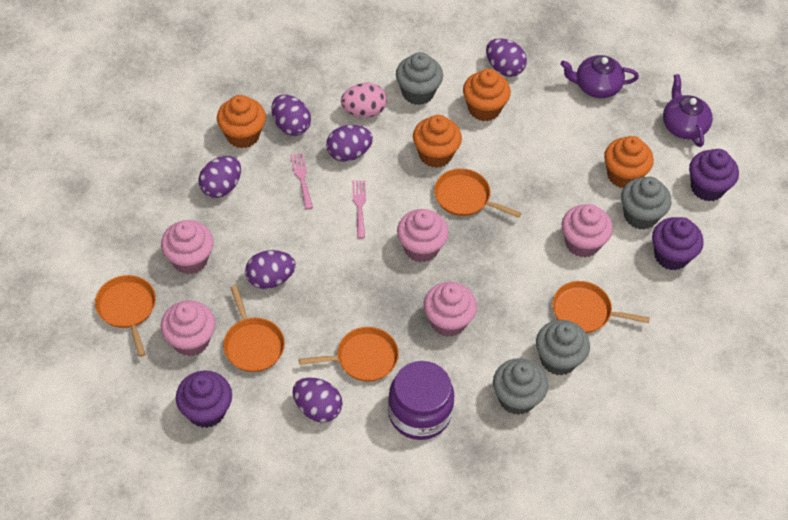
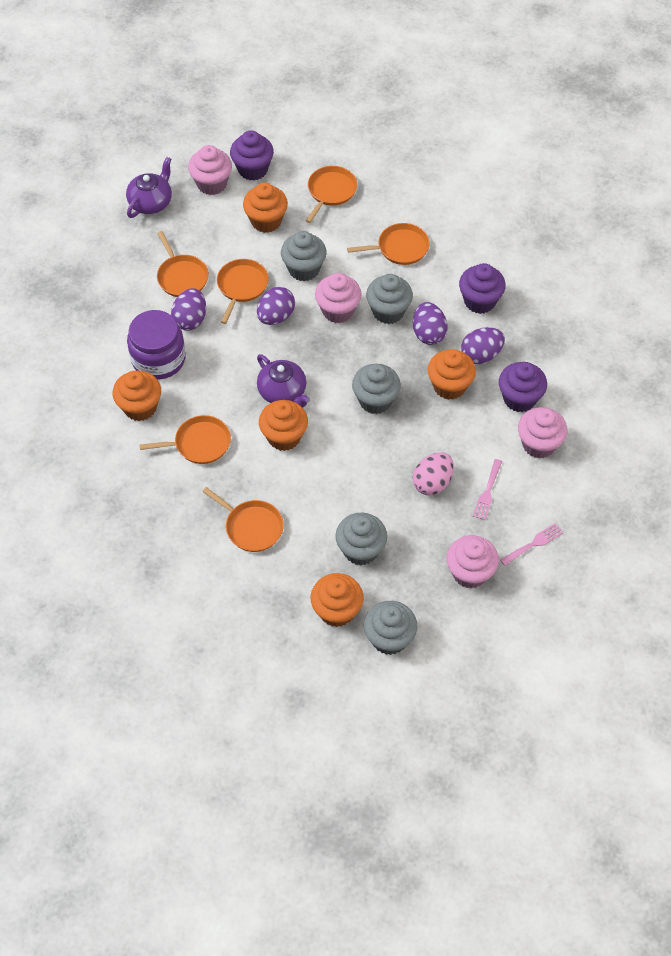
grey cupcake: [396,52,443,105] [493,358,548,415] [536,320,590,376] [621,177,671,230] = 4 -> [281,231,327,281] [335,513,387,566] [352,364,401,414] [364,601,417,655] [366,274,413,324] = 5
orange cupcake: [217,95,266,148] [413,115,462,168] [463,69,511,121] [604,136,654,188] = 4 -> [113,371,161,421] [243,182,288,233] [259,400,308,451] [310,573,364,627] [428,349,476,400] = 5
orange pan: [95,275,156,357] [223,285,285,372] [299,327,399,382] [434,168,521,218] [552,281,650,333] = 5 -> [140,415,231,464] [157,231,209,297] [202,487,284,552] [217,259,269,324] [306,166,357,223] [347,223,430,265] = 6
pink cupcake: [161,220,214,274] [161,300,216,356] [397,209,449,262] [424,282,477,337] [562,204,613,258] = 5 -> [188,145,232,195] [315,273,362,323] [447,535,499,589] [518,407,568,459] = 4
purple egg: [199,156,241,198] [245,250,296,289] [272,95,311,136] [293,377,342,423] [326,125,373,162] [486,38,527,77] = 6 -> [171,288,206,331] [257,287,295,325] [413,302,447,345] [461,327,505,364] = 4

